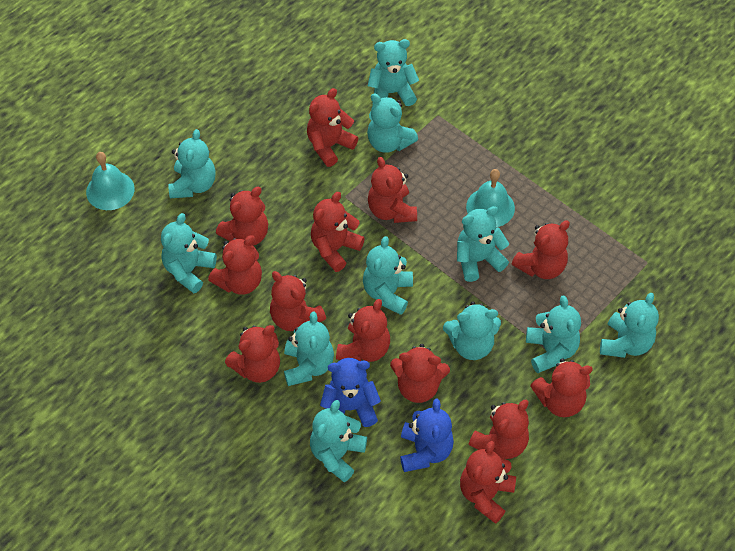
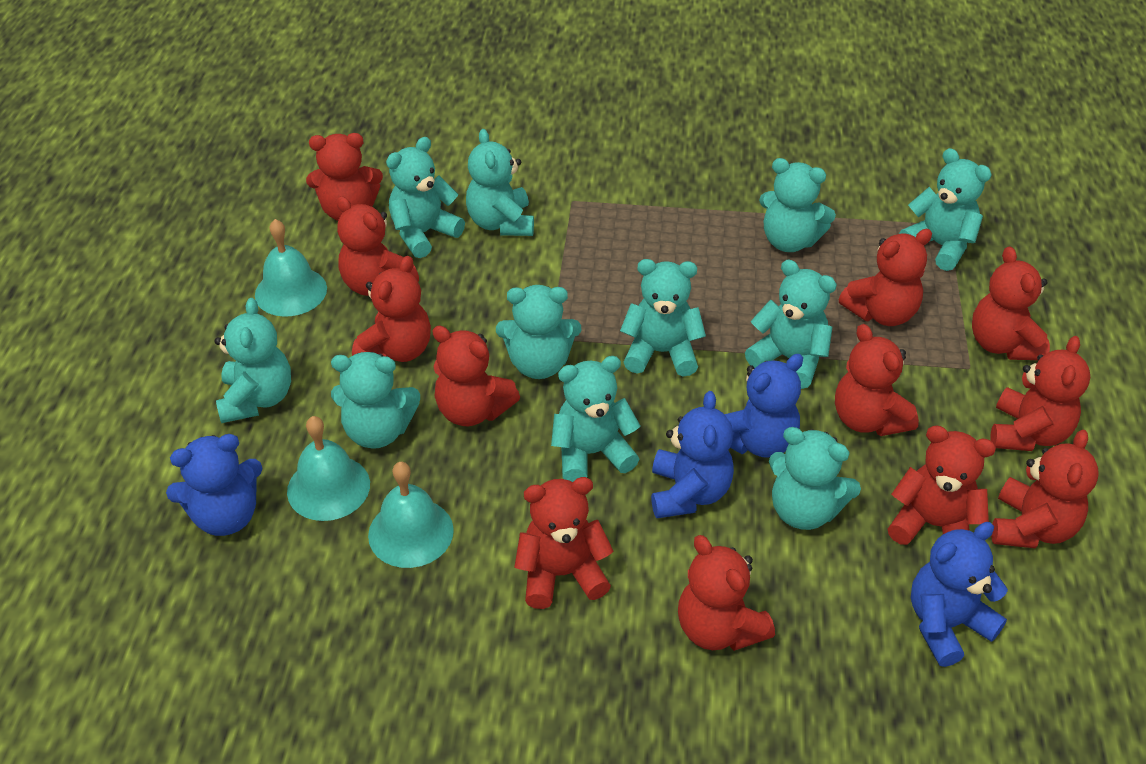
blue teddy bear: [320,358,381,427] [400,399,454,472] = 2 -> [166,434,263,536] [651,391,734,518] [725,354,803,458] [911,522,1008,667] = 4
red teddy bear: [208,235,262,295] [216,187,268,246] [225,325,280,383] [270,271,326,331] [307,88,358,167] [311,192,365,272] [336,299,390,362] [368,157,417,223] [390,344,450,403] [460,441,516,524] [469,400,529,459] [512,220,570,279] [530,358,593,417] = 13 -> [306,133,383,221] [337,196,419,296] [352,256,431,362] [432,326,520,426] [514,477,614,609] [678,535,775,651] [835,324,919,436] [838,229,932,326] [888,425,996,545] [972,246,1050,360] [990,336,1090,451] [991,430,1099,548] = 12
turquoise bell: [86,152,135,210] [466,169,515,227] = 2 -> [255,219,327,317] [287,416,370,521] [368,462,454,568] = 3

